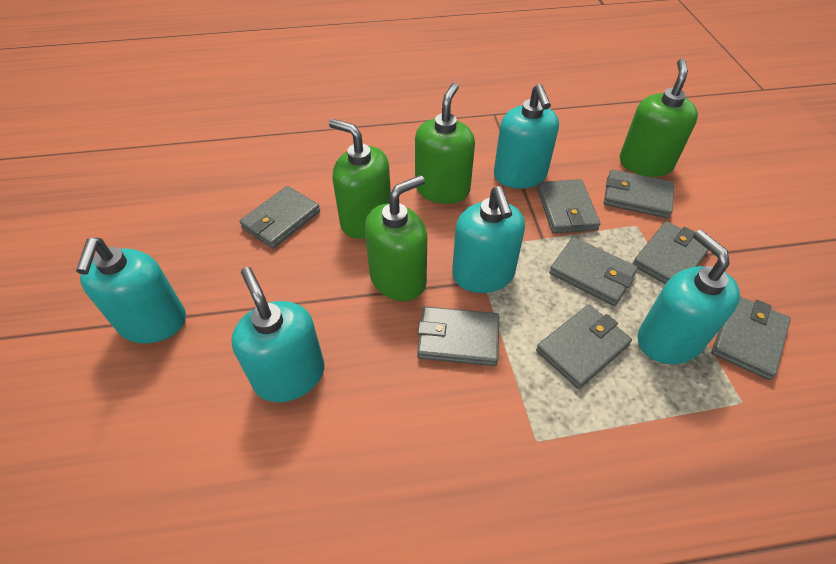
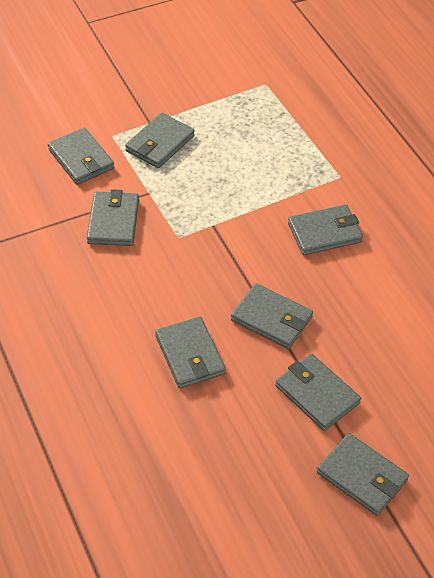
green soap dispenser: [329,119,391,239] [365,175,427,301] [415,83,475,204] [620,58,698,177] = 4 -> none = 0
turquoise soap dispenser: [76,238,186,344] [231,267,324,402] [452,186,525,293] [494,84,559,189] [638,230,740,364] = 5 -> none = 0

